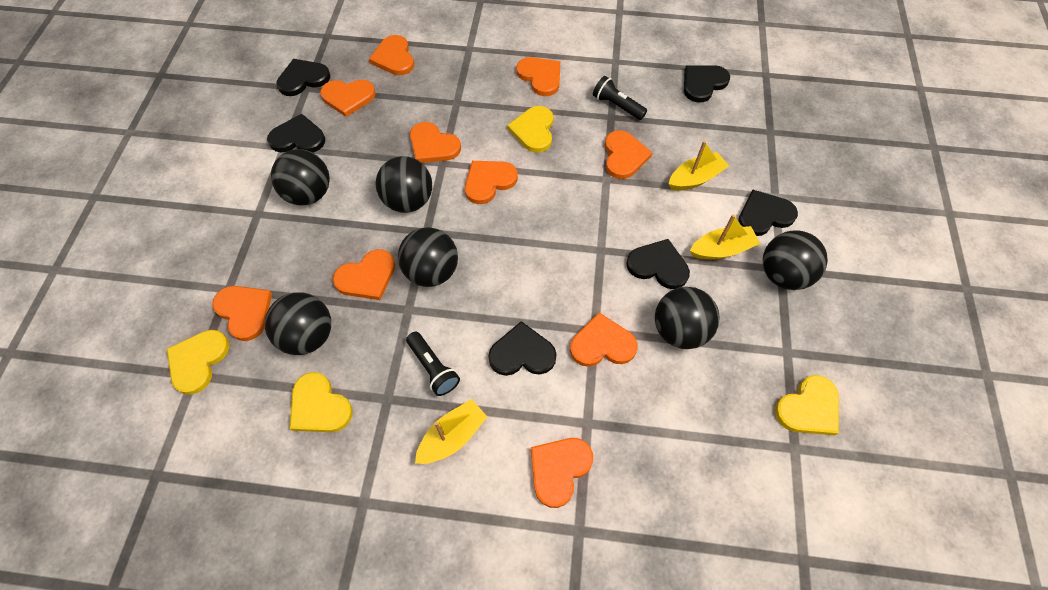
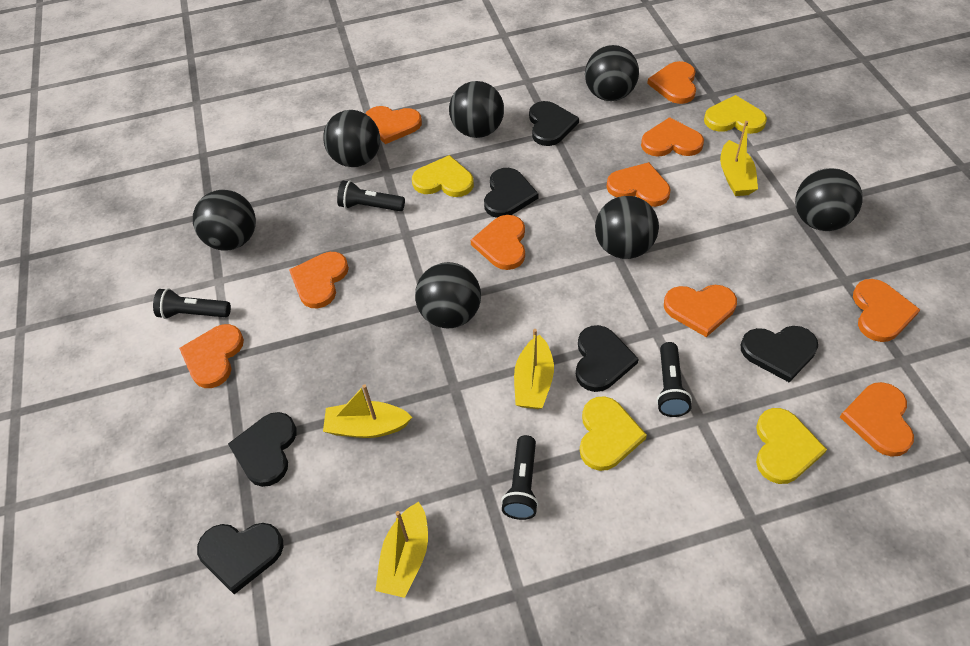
black ball: [264,292,331,355] [271,149,330,206] [376,156,432,213] [398,227,458,287] [655,287,719,349] [763,230,828,290] = 6 -> [193,190,256,251] [323,110,380,167] [415,262,481,328] [449,81,504,138] [585,45,639,101] [595,196,659,259] [795,168,863,231] = 7
black flashlight: [406,332,460,396] [593,76,647,120] = 2 -> [153,288,231,319] [337,180,405,211] [501,435,539,520] [656,342,692,417] = 4
yellow boat: [415,399,487,464] [669,141,729,191] [690,214,760,260] = 3 -> [323,384,412,438] [375,502,428,598] [514,329,554,409] [720,121,758,196] = 4

